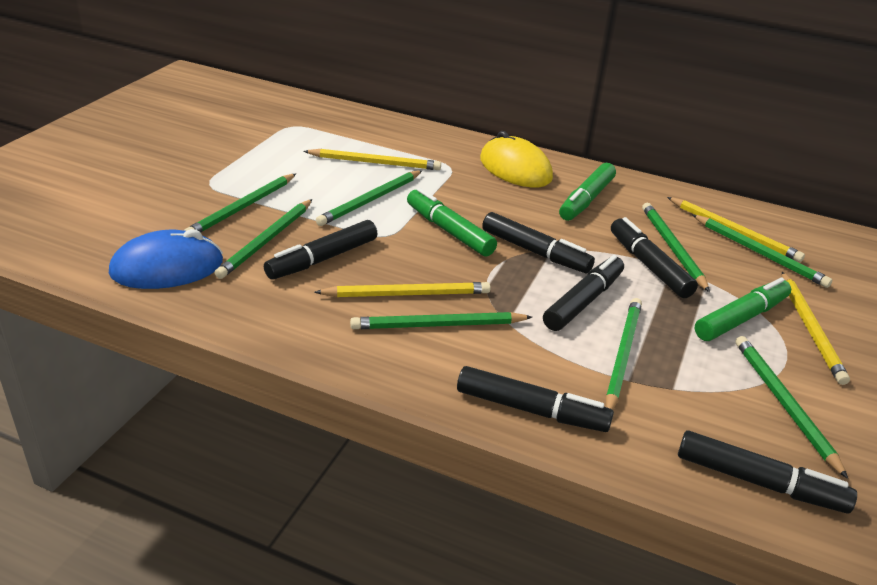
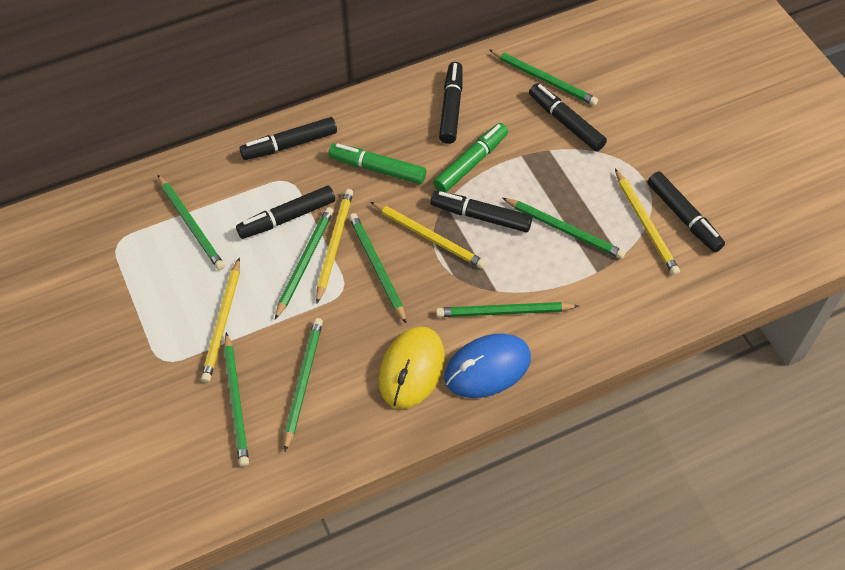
green marker: [407,188,497,257] [559,163,616,221] [694,277,791,341] = 3 -> [329,143,426,184] [433,123,508,193] = 2

